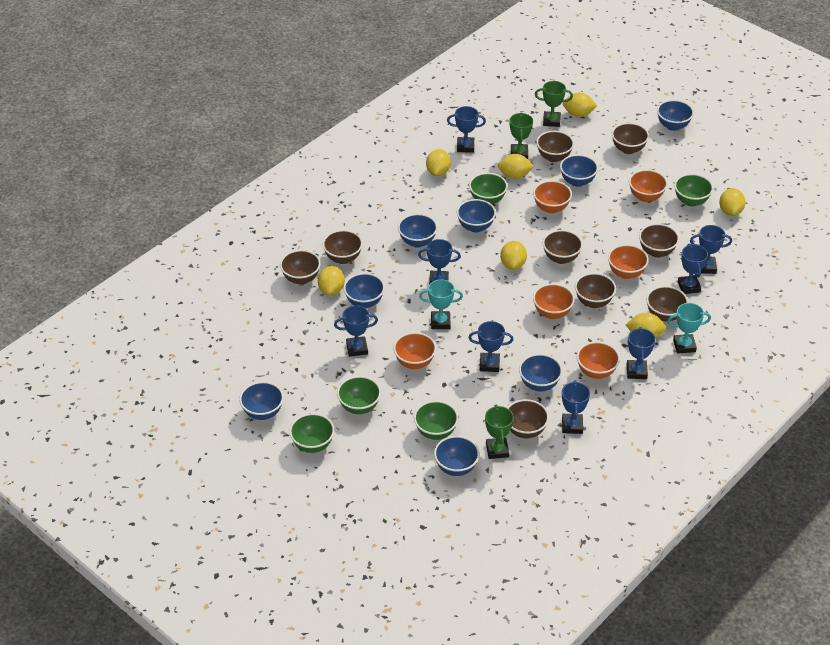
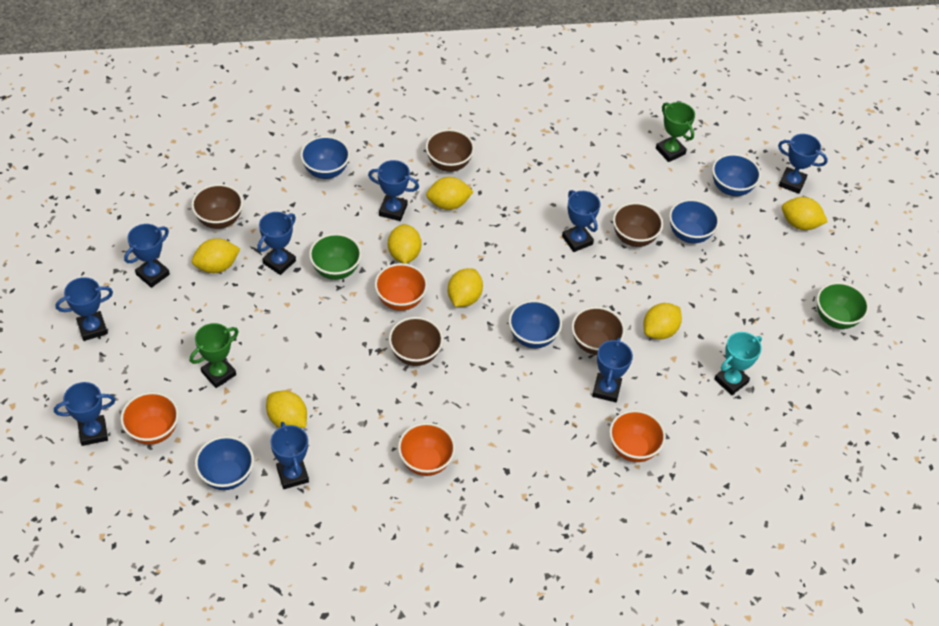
blue bowl: [239,381,284,420] [344,273,385,308] [398,214,438,248] [434,436,480,476] [457,199,496,233] [519,354,562,391] [560,154,598,187] [657,100,694,131] = 8 -> [195,436,254,490] [300,136,350,179] [509,300,562,348] [669,199,719,243] [712,154,761,196] = 5
blue trophy: [334,305,378,357] [418,239,461,284] [447,106,486,153] [468,321,514,372] [562,380,590,434] [627,327,656,379] [678,243,708,294] [690,225,732,274] = 8 -> [54,382,116,446] [56,277,113,341] [124,224,170,288] [257,212,296,275] [270,422,309,489] [368,160,419,221] [562,190,600,252] [592,338,633,402] [778,134,828,194] = 9
brown bowl: [280,250,321,285] [322,230,363,264] [507,399,549,438] [536,131,574,162] [543,230,583,264] [575,273,616,308] [612,123,649,154] [639,223,679,258] [646,286,688,321] = 9 -> [191,184,243,229] [389,317,443,366] [425,129,475,172] [571,306,625,355] [613,202,663,247] = 5
green bowl: [289,413,334,453] [337,376,381,414] [414,401,458,440] [469,173,508,204] [674,174,713,207] = 5 -> [309,233,362,280] [817,282,869,329] = 2
green trophy: [485,404,514,459] [509,113,533,159] [535,81,573,127] = 3 -> [190,323,239,388] [656,102,695,162] = 2
orange bowl: [393,332,436,369] [533,180,572,213] [533,284,575,319] [577,342,620,379] [608,244,649,279] [629,169,668,202] = 6 -> [120,392,179,445] [374,263,428,311] [398,423,456,476] [609,410,666,462] = 4
turquoise trophy: [419,279,463,329] [667,303,711,353] = 2 -> [714,332,762,395] = 1

